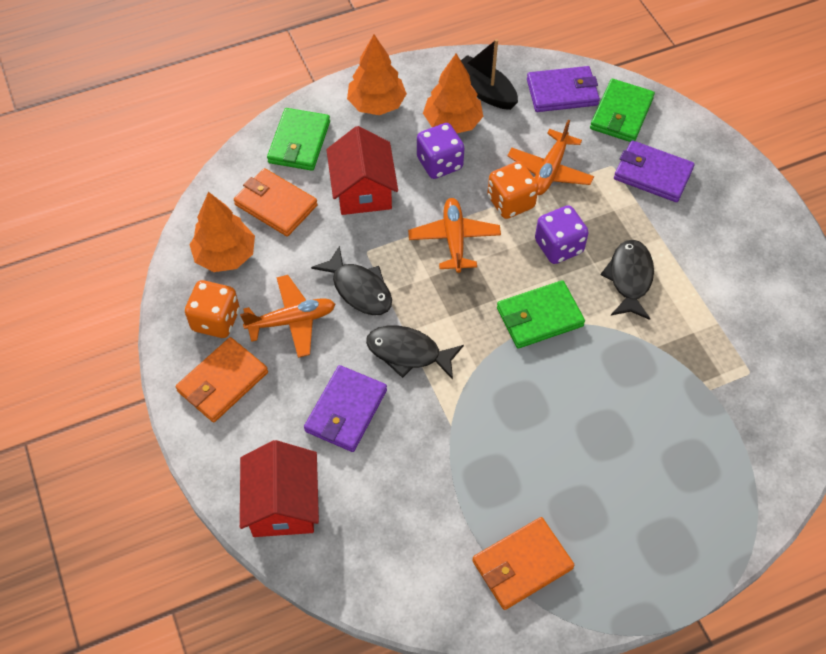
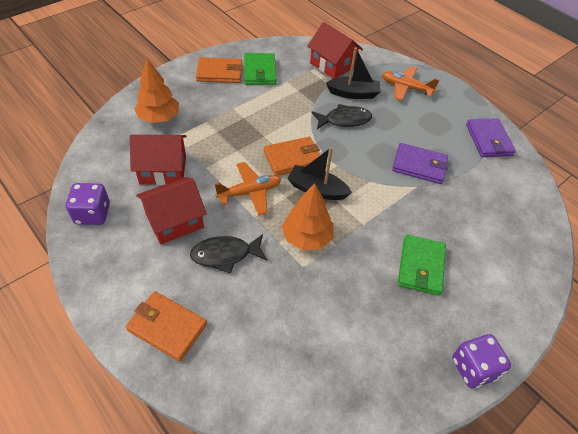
black boat: [461,39,518,110] = 1 -> [287,147,352,200] [326,47,381,99] = 2
black fish: [311,246,392,315] [366,325,464,380] [600,240,654,320] = 3 -> [190,234,267,273] [312,104,372,129] = 2
green wallet: [267,108,330,171] [497,280,585,348] [590,79,655,142] = 3 -> [244,53,276,85] [398,234,446,296] = 2
orange dice: [185,280,240,338] [487,161,539,219] = 2 -> none = 0
orange plane: [240,275,335,358] [408,198,501,273] [507,120,594,195] = 3 -> [215,162,281,215] [382,66,439,101] = 2
orange tree: [190,192,255,272] [347,35,407,115] [423,53,483,133] = 3 -> [134,58,179,123] [282,183,334,250] = 2
purple wallet: [304,365,387,452] [527,66,600,112] [614,140,695,202] = 3 -> [392,143,449,184] [466,118,516,157] = 2
red house: [240,440,319,537] [326,126,398,215] = 2 -> [130,135,187,185] [136,177,207,245] [307,22,363,79] = 3

